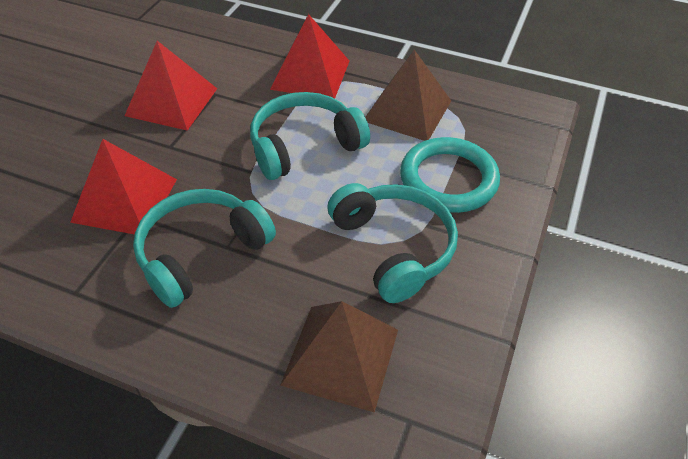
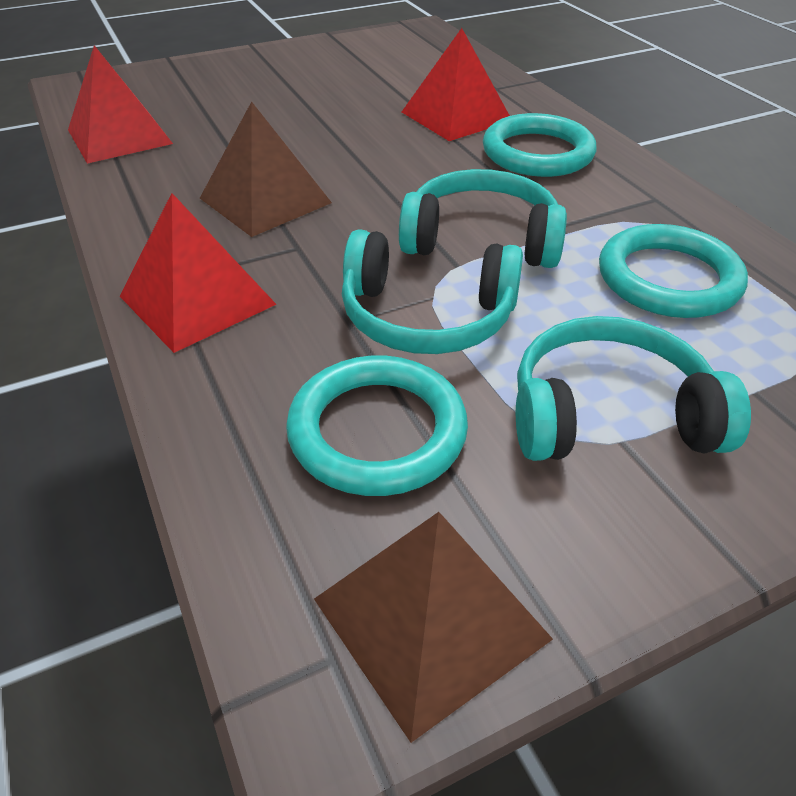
turquoise ring: [400,137,500,213] = 1 -> [286,356,468,496] [483,113,597,177] [599,224,748,318] = 3

